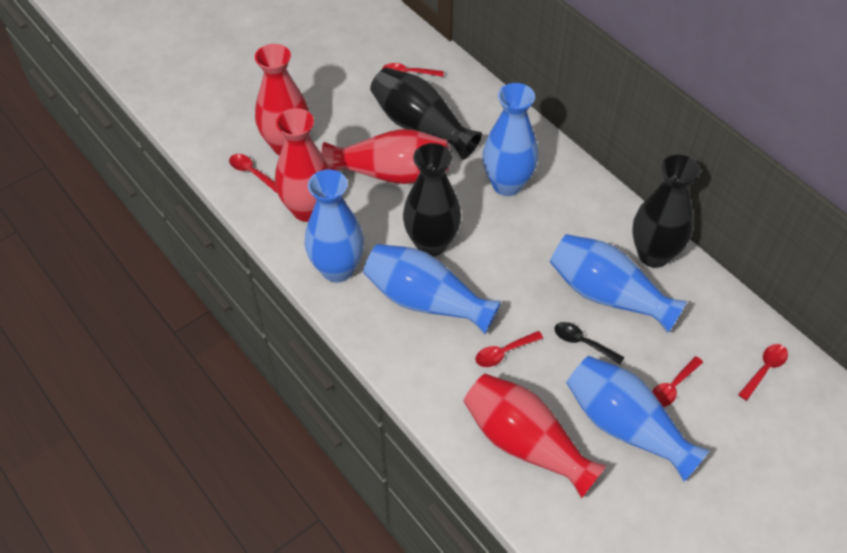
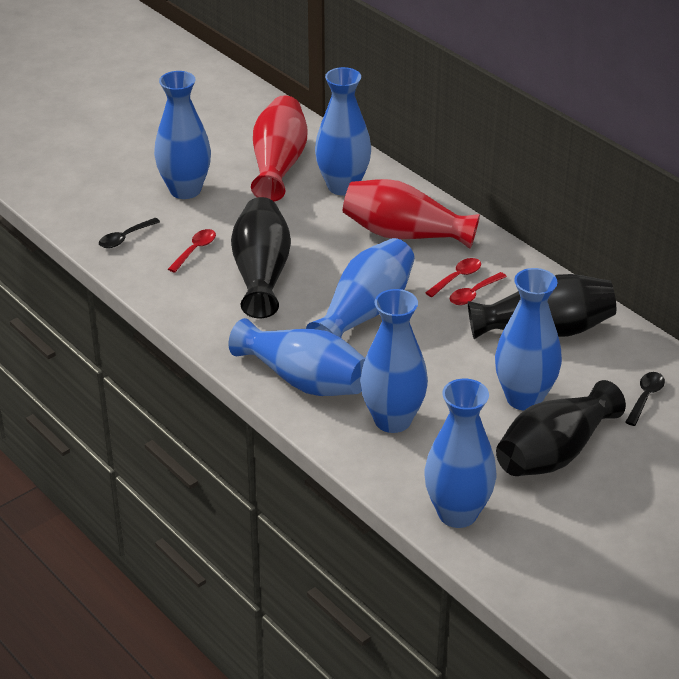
black spoon: [554,322,624,364] = 1 -> [99,218,160,248] [625,372,665,426] = 2
blue vase: [304,169,364,283] [363,244,501,334] [483,83,538,196] [550,234,687,333] [566,356,710,482] = 5 -> [154,71,211,199] [229,318,365,396] [306,238,415,338] [315,67,371,195] [360,289,428,433] [424,379,497,528] [495,268,562,411] = 7
red spoon: [229,154,277,193] [382,63,444,77] [475,331,543,367] [652,356,703,407] [738,344,788,401] = 5 -> [168,229,216,273] [425,258,481,297] [450,272,507,305] = 3
red vase: [255,44,309,156] [275,108,329,222] [321,129,449,184] [463,374,607,499] = 4 -> [251,95,307,201] [343,179,480,249] = 2

